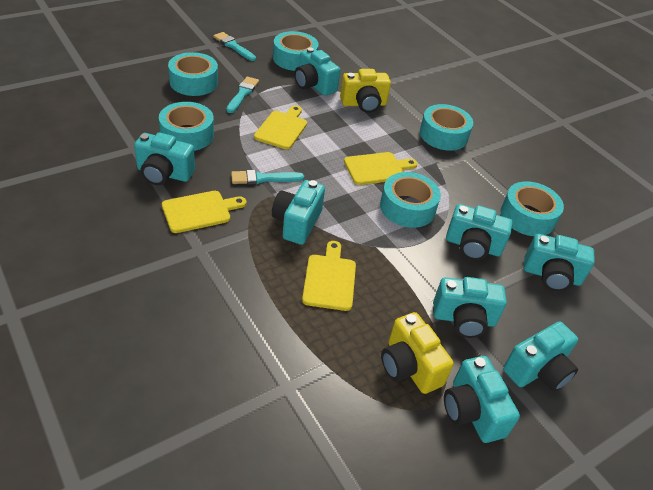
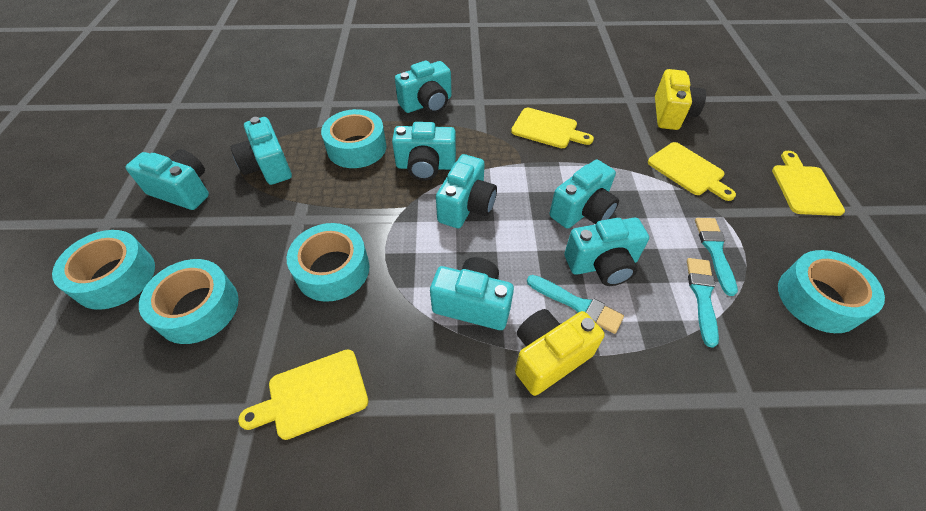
turquoise tape: [159,102,214,151] [168,52,218,96] [273,31,319,71] [380,172,441,228] [420,104,473,151] [501,181,564,236] = 6 -> [52,230,155,310] [139,259,239,344] [287,223,370,302] [321,109,386,168] [778,250,885,333] = 5

